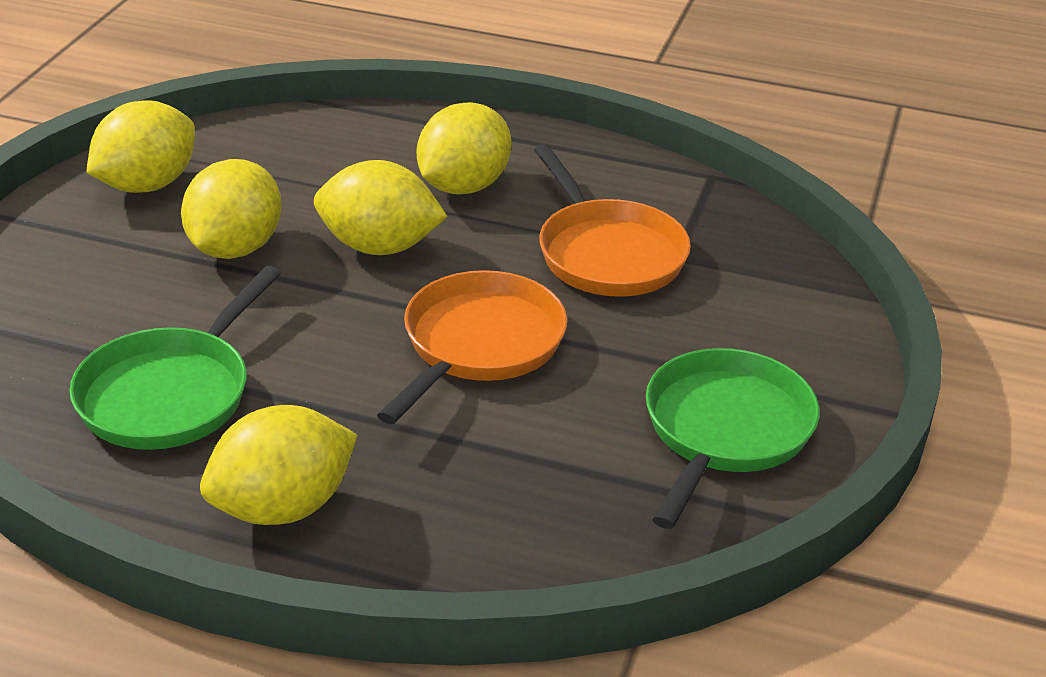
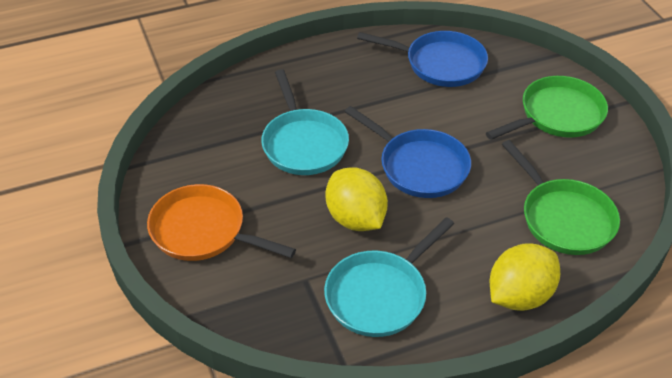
blue pan: none = 0 -> [345,106,471,198] [357,31,488,87] = 2
orange pan: [377,270,567,424] [534,144,691,297] = 2 -> [147,184,296,261] = 1
turquoise pan: none = 0 -> [261,69,349,175] [324,217,454,337] = 2
yellow lemon: [86,100,195,193] [181,159,282,259] [200,405,358,525] [314,160,448,255] [417,102,511,194] = 5 -> [326,167,388,231] [490,243,560,311] = 2

